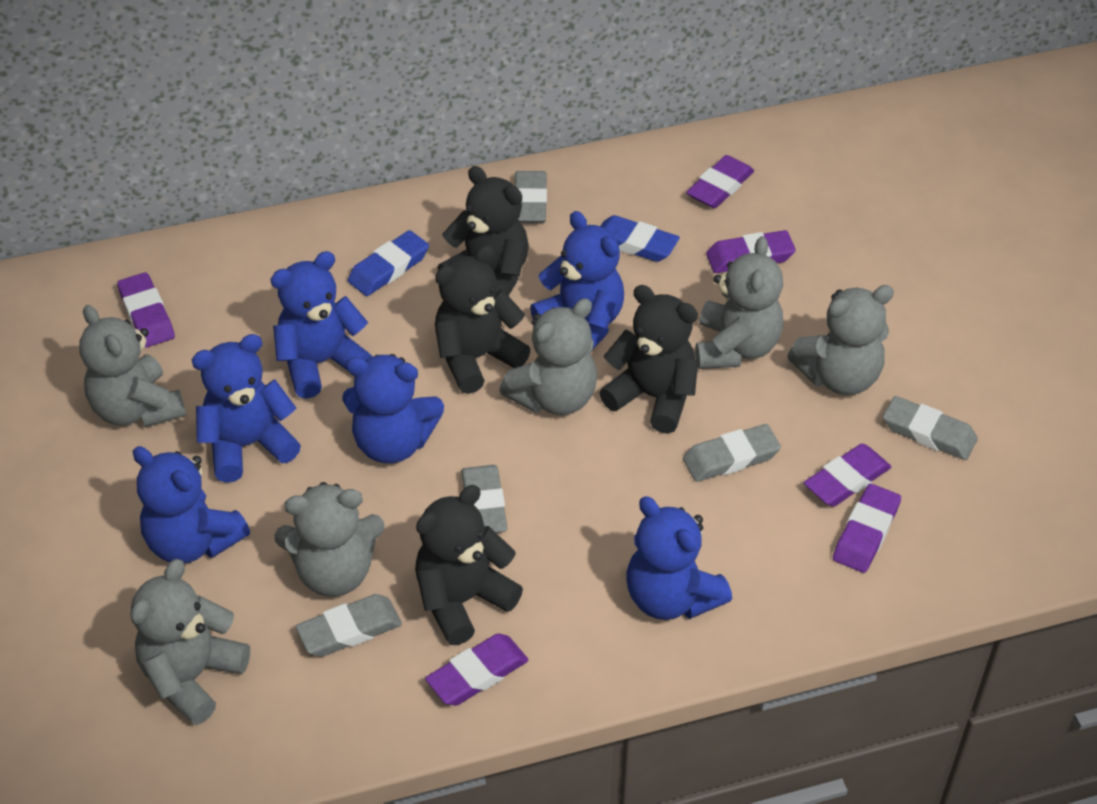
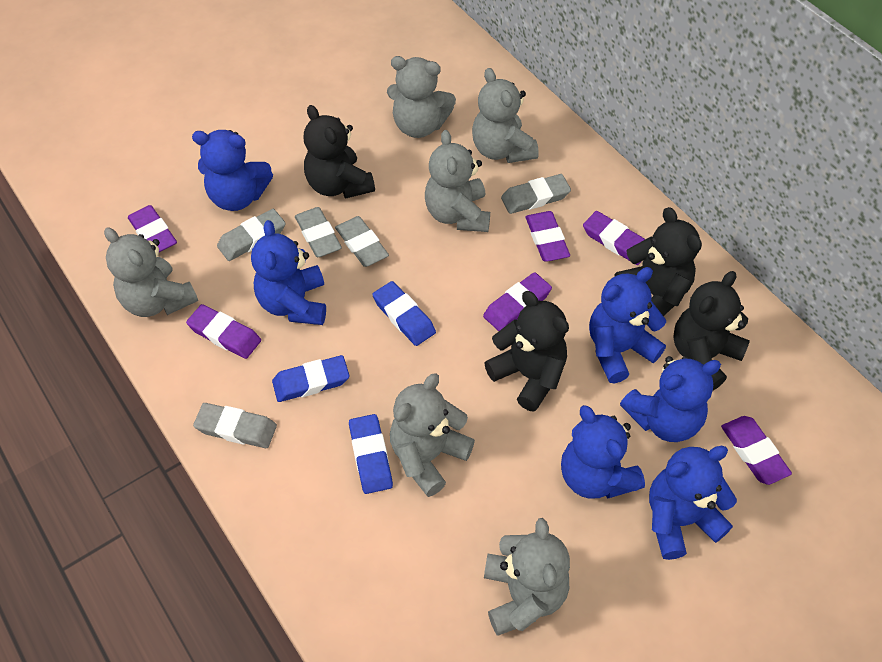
blue eraser: [348,230,429,296] [600,215,680,262] = 2 -> [272,355,349,402] [349,414,393,494] [372,281,436,346] = 3

